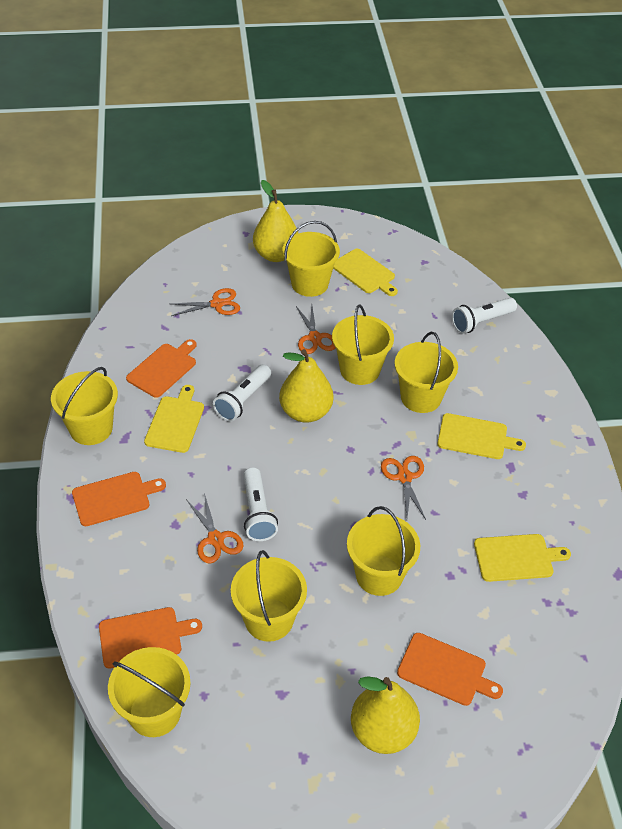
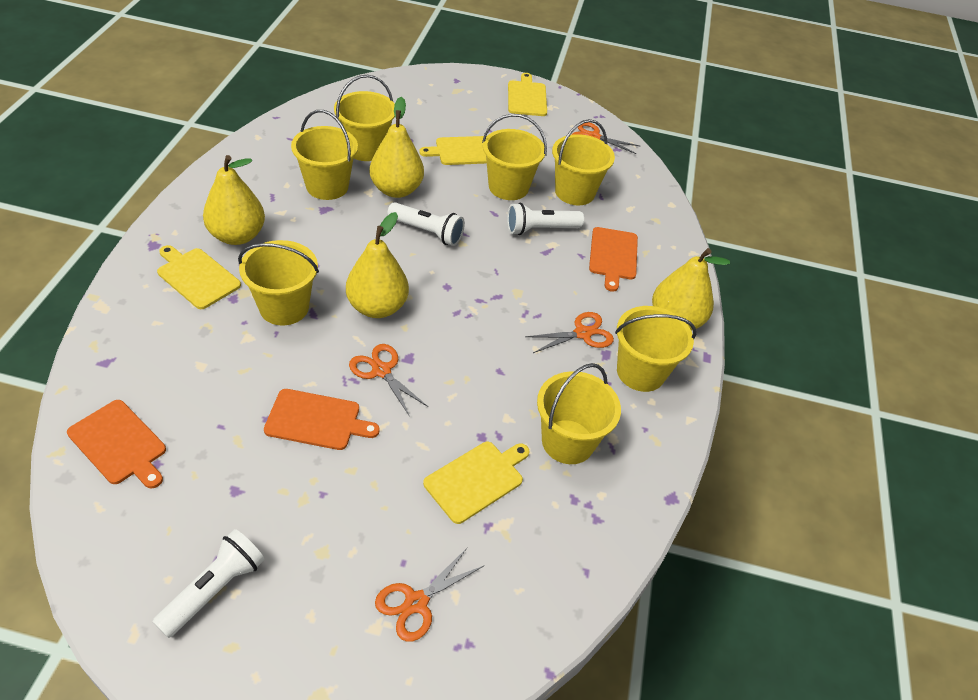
orange cutting board: [72,472,166,527] [99,607,202,669] [126,339,197,398] [397,633,503,706] = 4 -> [67,400,166,488] [264,389,380,450] [589,227,638,292] = 3
yellow pear: [253,180,298,262] [279,349,333,423] [351,676,420,754] = 3 -> [203,155,265,245] [346,212,409,318] [370,97,424,198] [652,248,730,331] = 4

